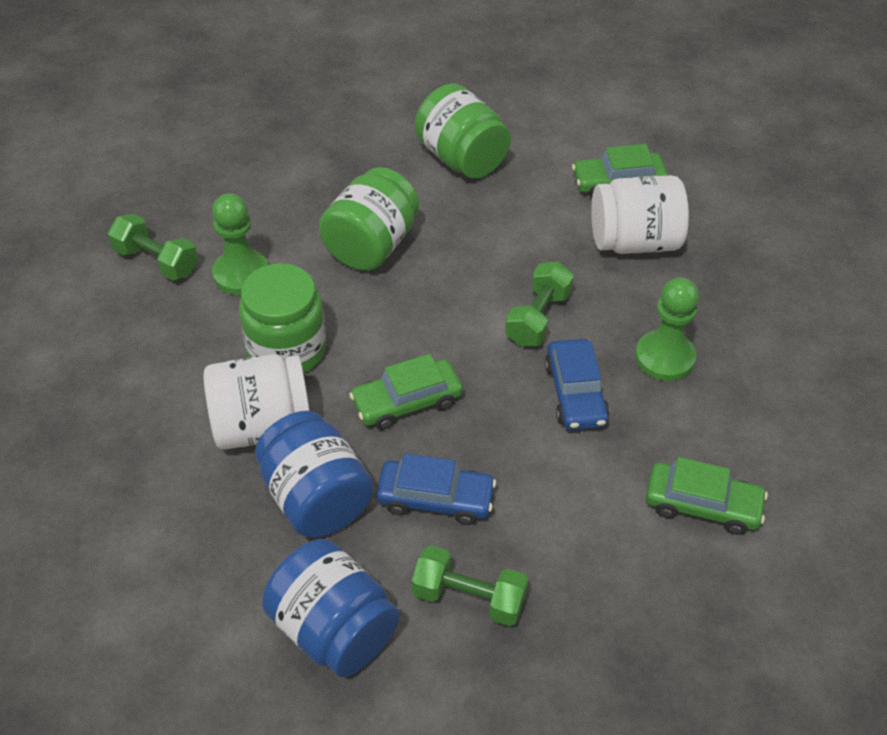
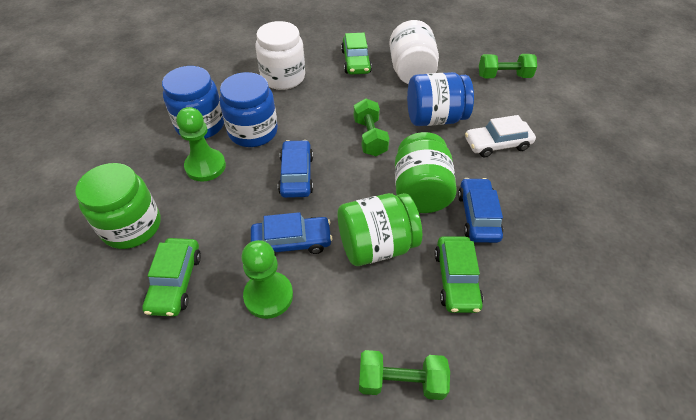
blue car: [376,453,496,525] [545,339,610,430] = 2 -> [251,212,333,255] [278,140,313,198] [458,178,503,243] = 3
blue jar: [255,411,374,538] [262,539,400,677] = 2 -> [162,66,224,139] [220,72,278,147] [407,72,474,126] = 3
white car: none = 0 -> [465,115,536,157] = 1

